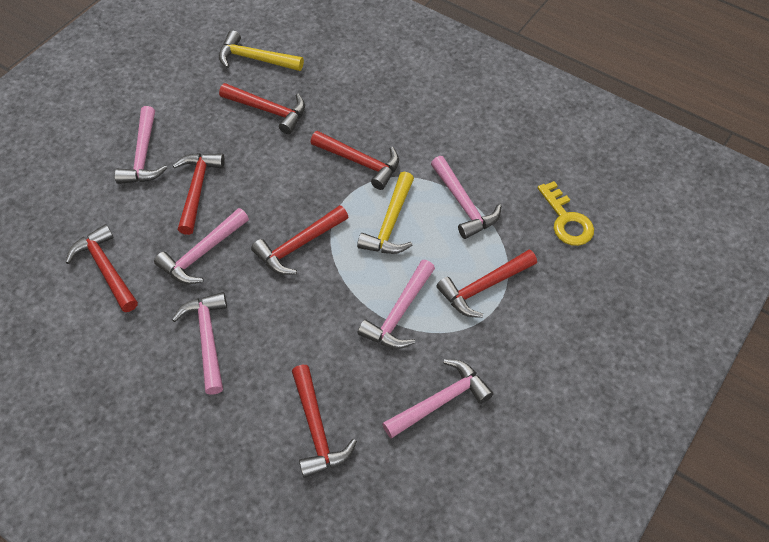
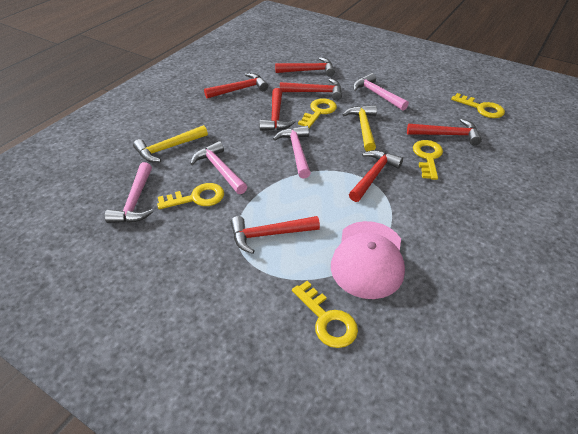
pink cap: none = 0 -> [331,221,405,299] = 1
pink hammer: [115,106,167,184] [154,208,249,284] [172,292,227,395] [358,260,435,349] [382,359,493,438] [431,156,501,239] = 6 -> [105,162,153,223] [190,141,247,194] [273,126,311,178] [353,73,409,111] = 4
yellow key: [538,181,594,246] = 1 -> [157,183,224,209] [292,281,358,348] [298,98,337,128] [413,140,443,180] [451,93,505,118] = 5

